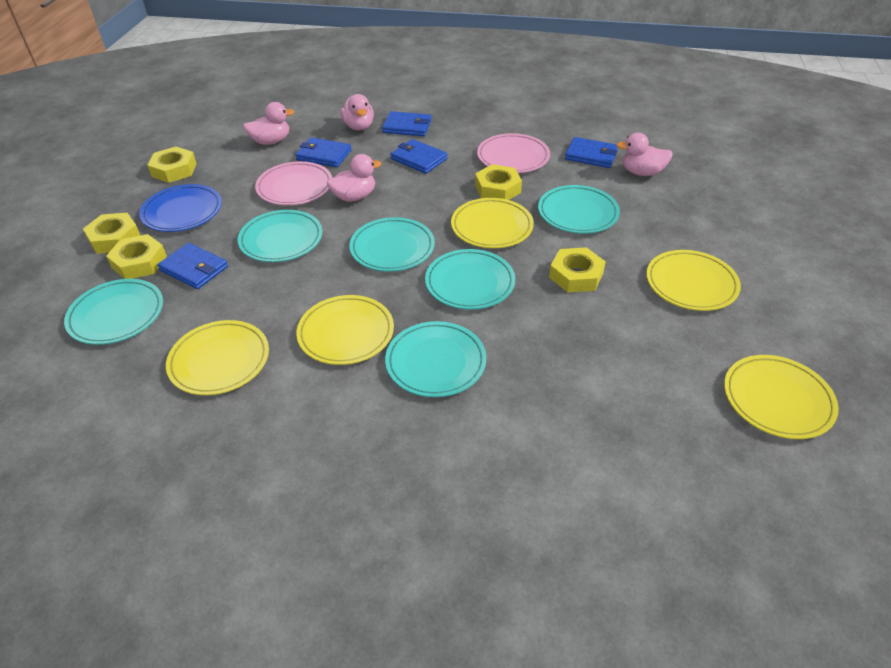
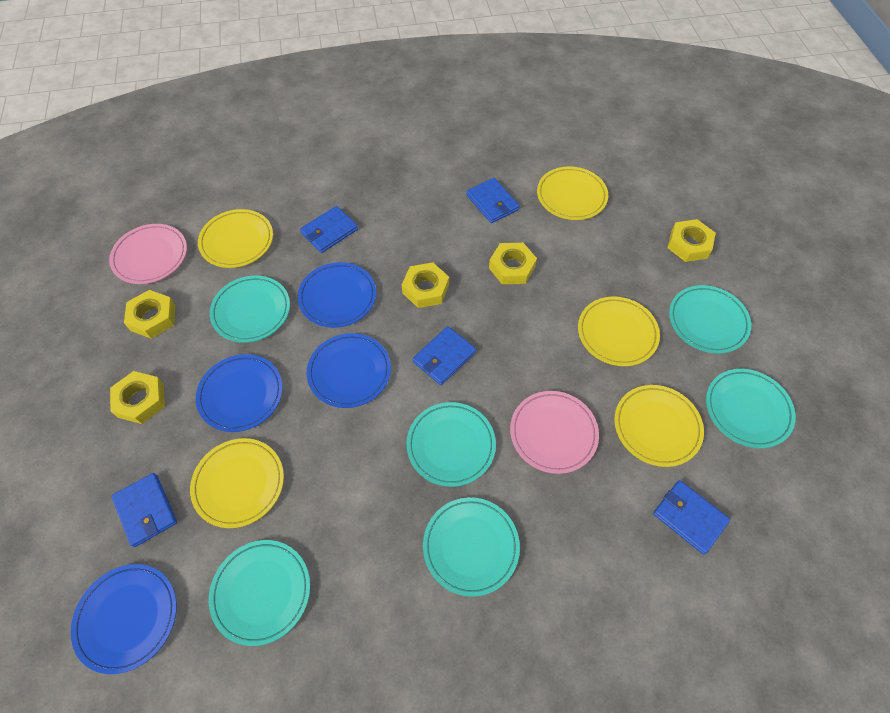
blue plate: [139,184,222,232] = 1 -> [71,564,177,674] [196,354,283,432] [297,262,376,328] [307,333,391,408] = 4
pink duck: [243,102,295,145] [327,154,381,202] [340,94,374,130] [616,132,673,176] = 4 -> none = 0

